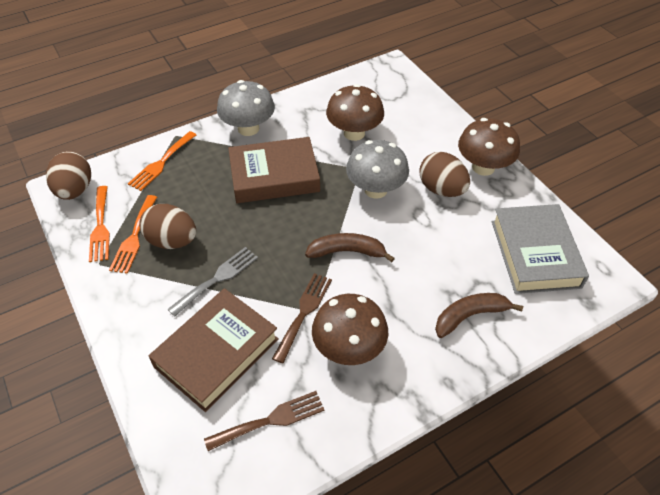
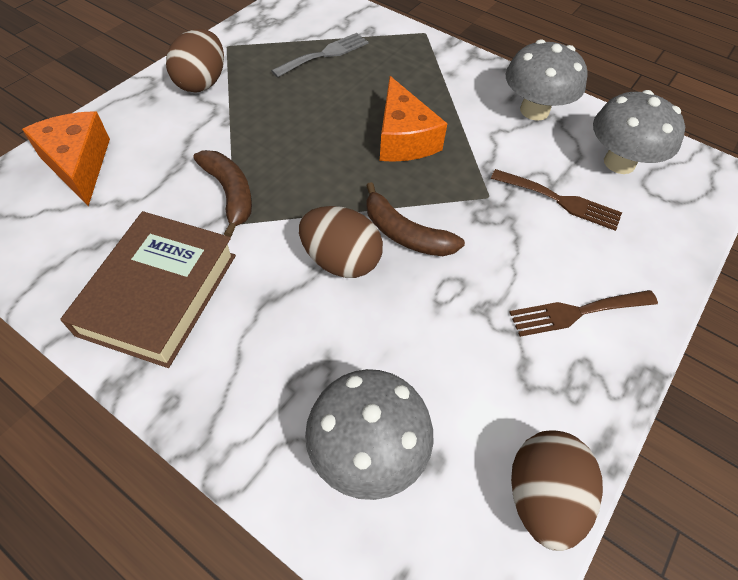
brown book: [149,288,279,412] [228,137,320,203] = 2 -> [60,211,236,368] = 1
brown mushroom: [312,294,388,365] [326,84,384,141] [458,118,520,176] = 3 -> none = 0
grey book: [492,204,589,294] = 1 -> none = 0
grey mushroom: [217,80,275,136] [346,140,409,199] = 2 -> [305,369,433,500] [506,39,588,121] [593,90,685,174] = 3
orange cheese: none = 0 -> [22,111,110,206] [380,76,448,162] = 2
orange fork: [89,186,110,262] [109,195,157,274] [128,131,196,191] = 3 -> none = 0

